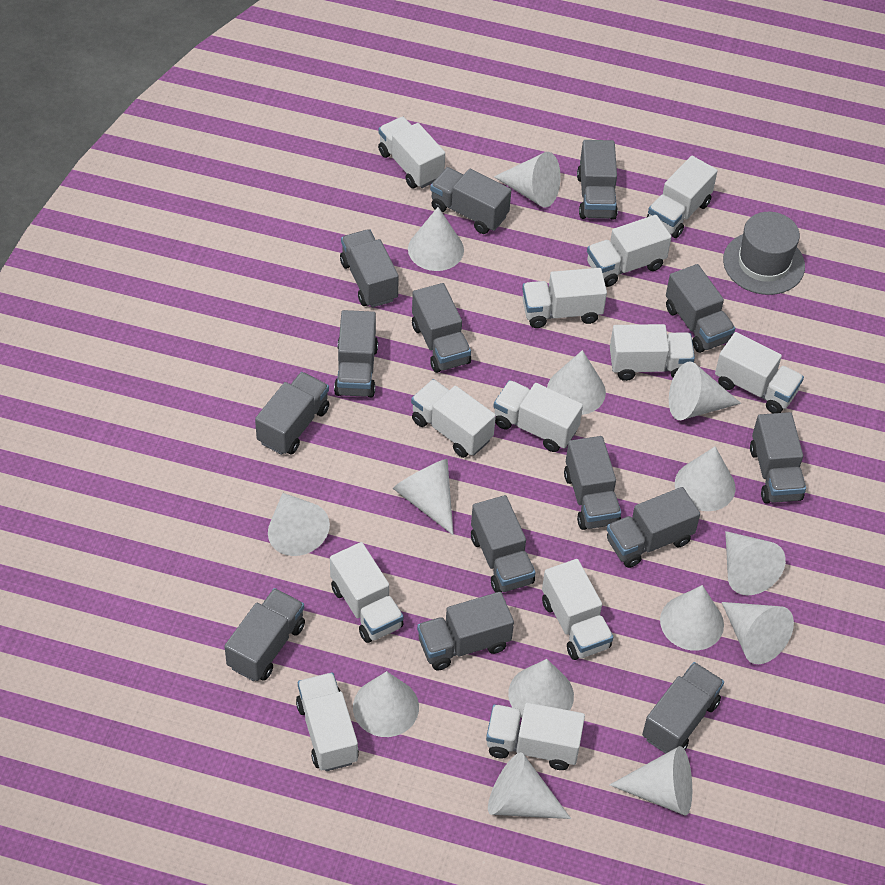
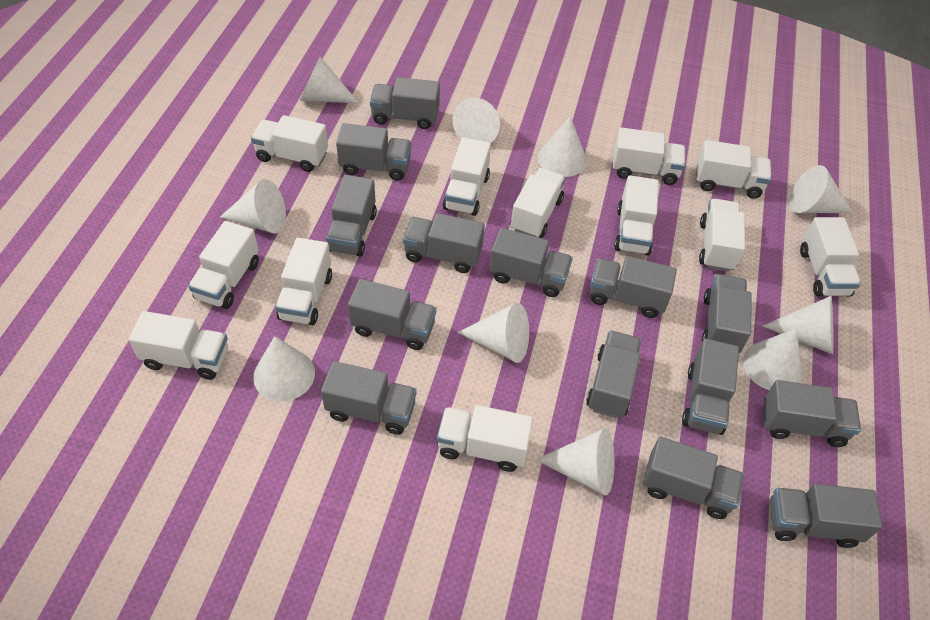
grey hat: [723,212,805,295] = 1 -> none = 0
white cone: [268,493,330,556] [353,671,419,737] [393,459,454,535] [408,207,464,271] [488,752,571,819] [494,152,561,208] [508,659,574,718] [547,350,606,415] [610,746,692,815] [660,585,724,651] [669,362,741,420] [675,446,736,511] [722,602,794,664] [725,531,786,595] = 14 -> [220,179,286,233] [253,336,315,401] [300,57,359,104] [453,98,500,143] [457,303,529,363] [535,428,615,496] [538,116,587,177] [743,328,802,390] [763,296,833,355] [790,165,853,213] = 10

